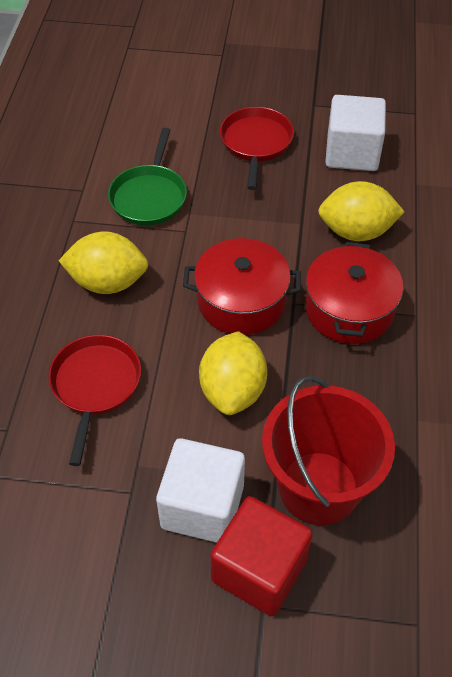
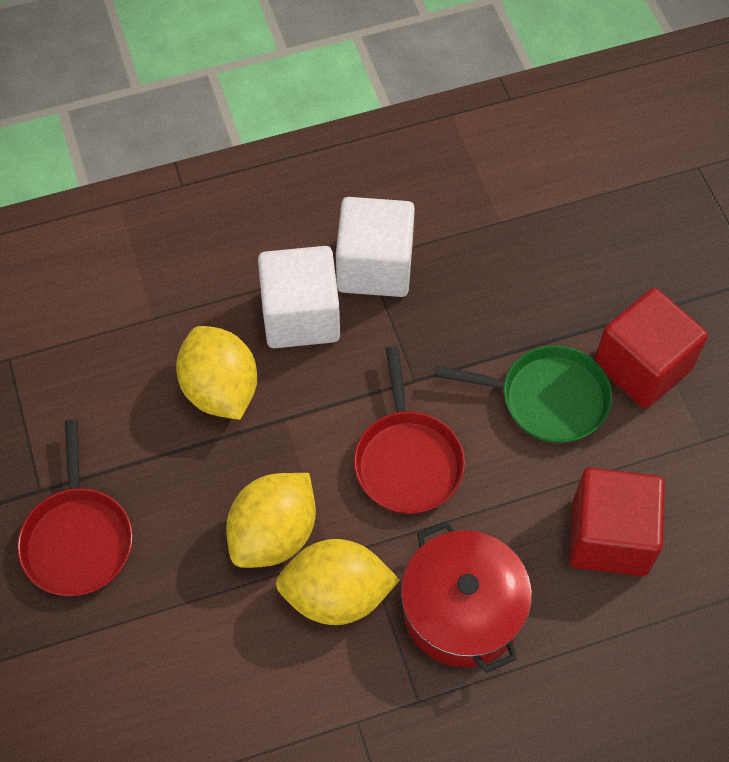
red bucket: [262,376,395,525] = 1 -> none = 0
red cube: [211,496,313,616] = 1 -> [569,468,665,576] [594,288,708,408] = 2
red pot: [183,238,301,335] [305,242,403,344] = 2 -> [401,521,532,673] = 1

